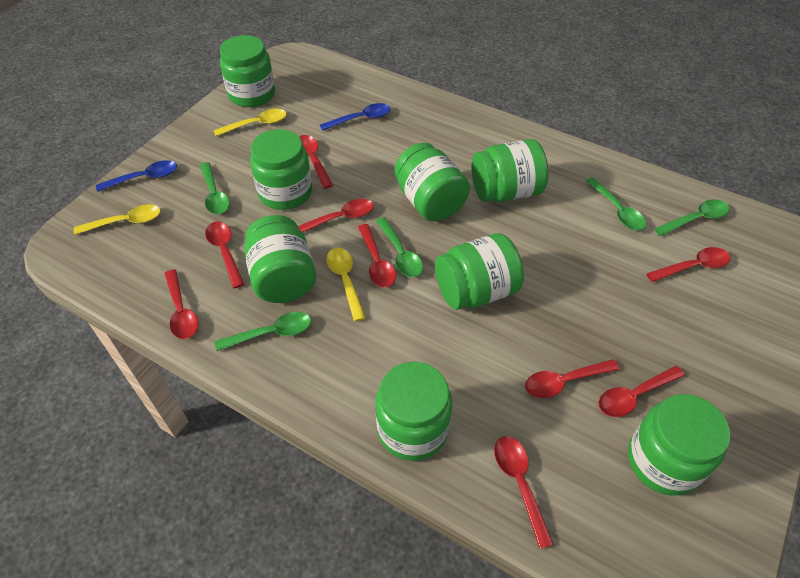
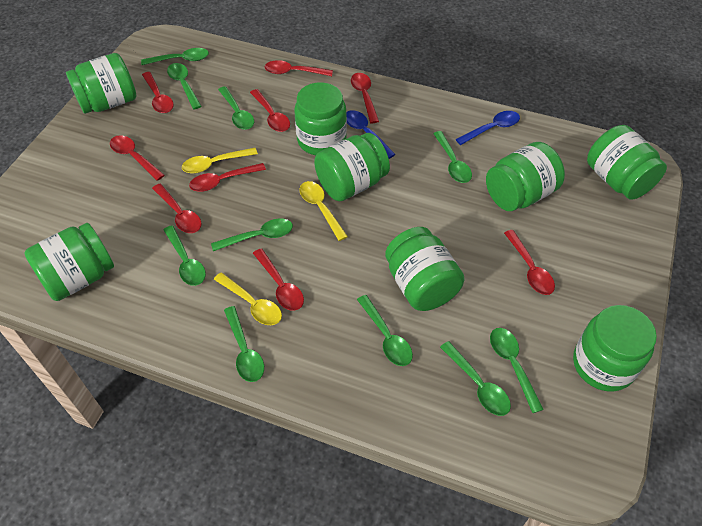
green spoon: [200,162,230,214] [215,312,311,351] [376,217,423,277] [586,178,646,231] [654,199,729,236] = 5 -> [141,48,209,65] [163,225,206,286] [167,63,202,109] [211,218,293,251] [218,86,254,130] [224,306,264,382] [357,295,413,366] [433,131,472,183] [440,341,511,416] [490,328,544,413] = 10

